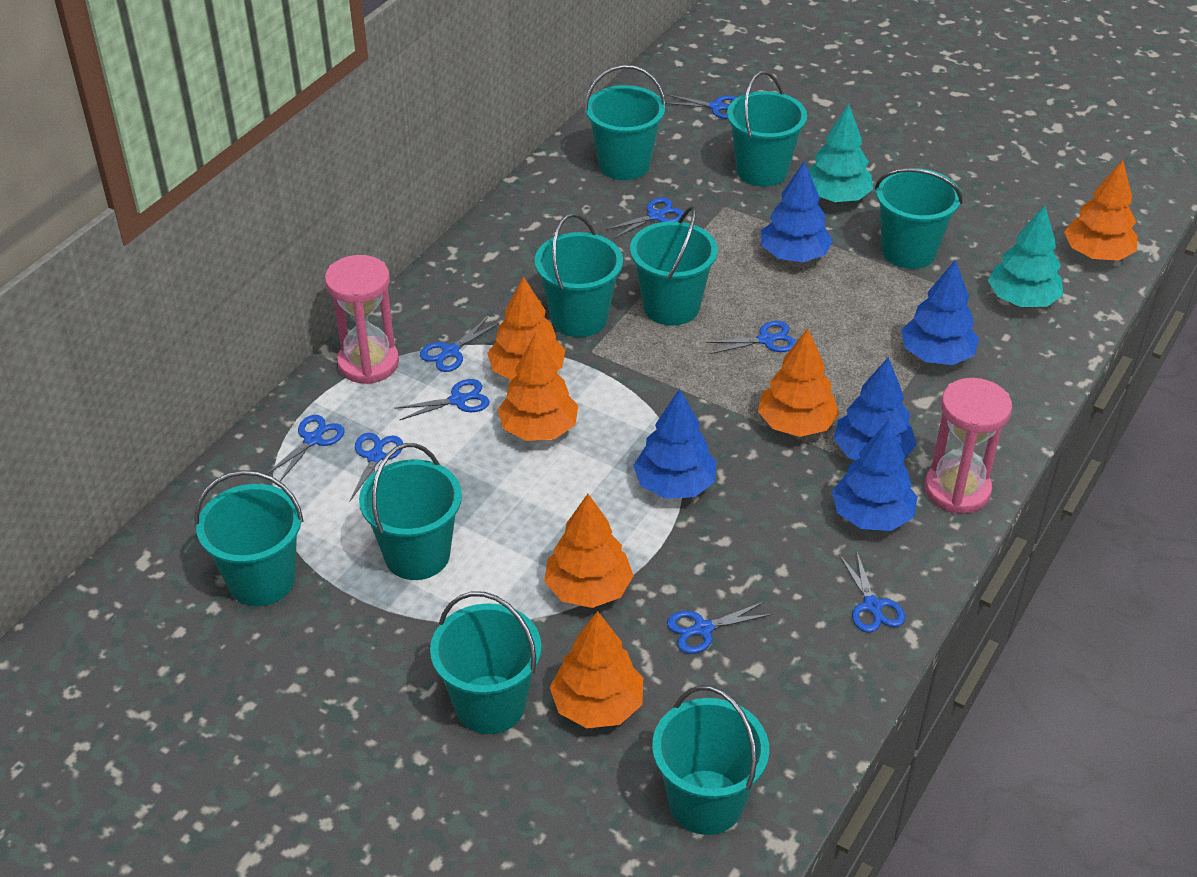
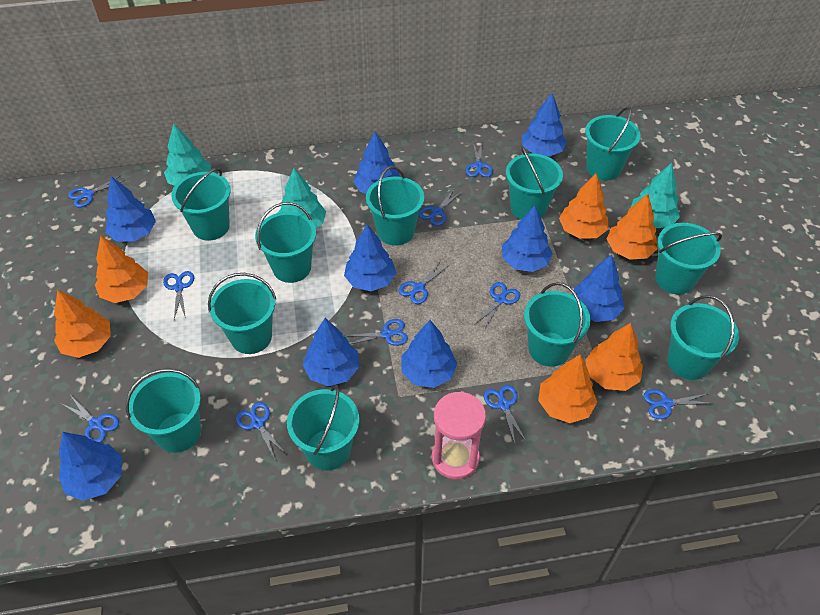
blue scissors: [267,415,345,481] [349,433,403,502] [394,379,490,420] [420,317,499,372] [605,197,684,239] [666,95,737,119] [667,601,773,654] [705,321,796,354] [839,550,905,633] = 9 -> [62,396,119,443] [68,176,125,207] [163,271,194,319] [236,402,287,459] [343,319,408,346] [399,262,448,304] [419,189,463,226] [466,142,493,177] [474,282,520,330] [484,385,527,444] [643,389,713,419] = 11
blue tree: [633,389,717,499] [761,161,833,262] [832,420,918,531] [834,357,917,460] [901,260,979,365] = 5 -> [59,432,122,501] [106,176,156,242] [303,318,359,386] [344,224,396,291] [353,132,400,194] [401,320,457,388] [502,205,553,272] [522,93,567,157] [572,254,624,322] = 9
pink hourglass: [325,255,399,384] [925,378,1012,514] = 2 -> [432,391,486,480] = 1
turquoise bucket: [195,470,304,606] [359,443,462,580] [430,591,542,734] [535,213,623,337] [584,65,666,180] [630,206,718,326] [652,685,769,835] [727,71,807,186] [875,168,963,269] = 9 -> [126,369,201,453] [171,168,231,241] [208,273,276,354] [255,202,316,283] [287,385,359,470] [366,166,424,246] [506,146,563,220] [524,282,591,367] [585,107,640,180] [655,223,722,295] [667,295,739,380] = 11
turquoise tree: [808,104,873,202] [988,205,1063,307] = 2 -> [164,123,211,186] [277,168,326,228] [631,163,680,228] = 3

